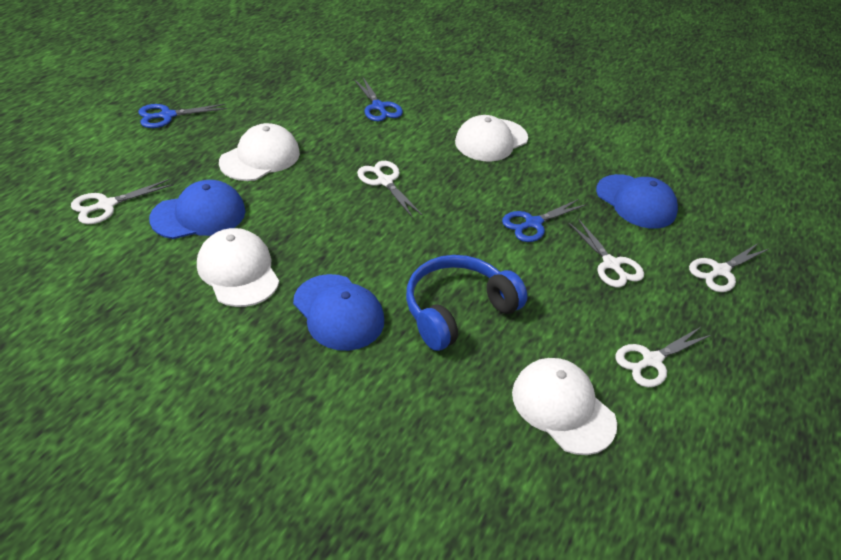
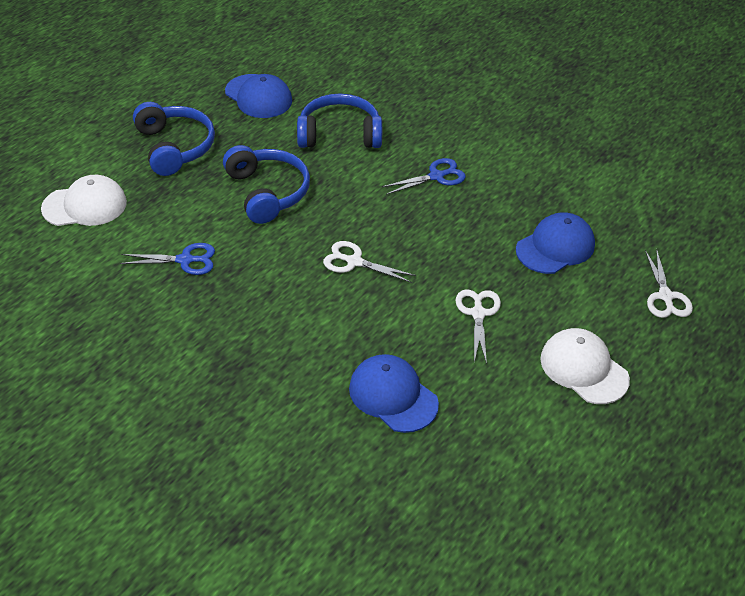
blue headphones: [406,255,527,351] = 1 -> [133,102,215,176] [223,145,310,224] [297,94,382,148] = 3
blue scissors: [138,104,227,128] [354,77,403,121] [502,199,586,242] = 3 -> [120,243,215,275] [382,158,466,195] = 2
white cap: [197,228,279,307] [219,123,300,181] [455,115,528,162] [512,358,617,455] = 4 -> [41,175,127,226] [540,328,630,404] = 2
white scissors: [71,179,174,224] [357,161,423,218] [568,219,644,287] [615,327,711,387] [689,243,768,292] = 5 -> [323,241,416,283] [455,289,501,364] [645,249,693,318] = 3

